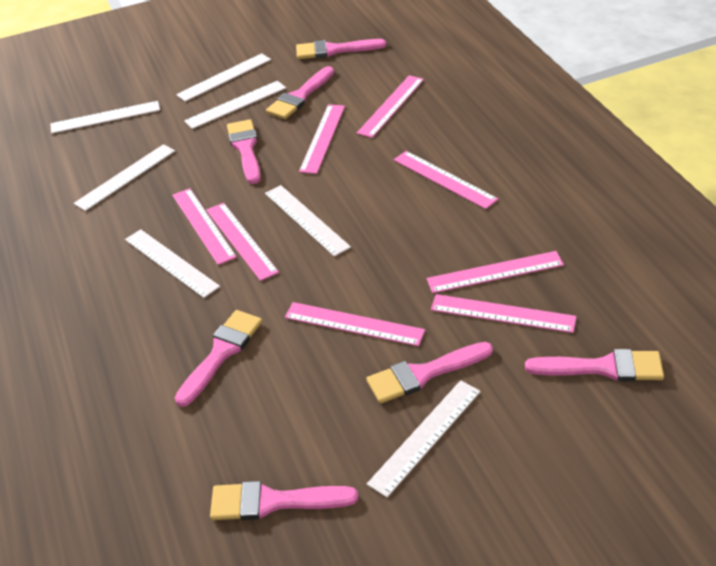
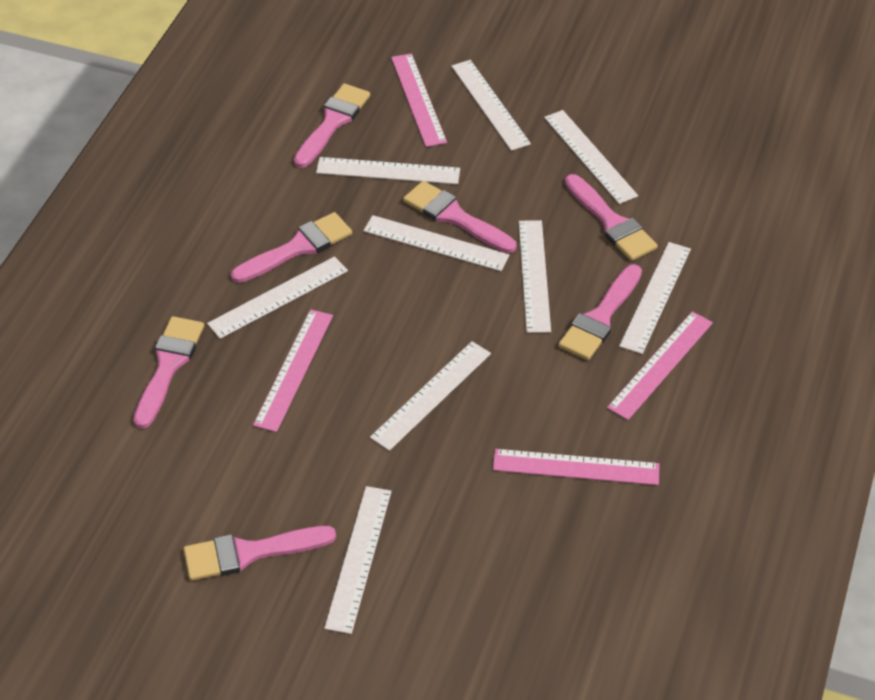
pink ruler: [172,188,237,265] [206,203,279,281] [285,302,425,346] [299,104,345,174] [357,75,424,138] [394,151,498,209] [427,251,564,293] [431,294,577,333] = 8 -> [253,309,333,432] [391,53,447,147] [493,449,660,485] [607,311,713,420] = 4
white ruler: [50,101,160,134] [73,144,175,211] [125,229,220,298] [176,53,271,102] [184,81,286,129] [265,185,351,256] [367,380,481,497] = 7 -> [207,256,348,339] [316,157,460,184] [324,486,392,634] [363,215,509,271] [370,341,491,451] [451,60,531,151] [519,220,551,333] [544,110,638,204] [619,242,691,354] = 9

